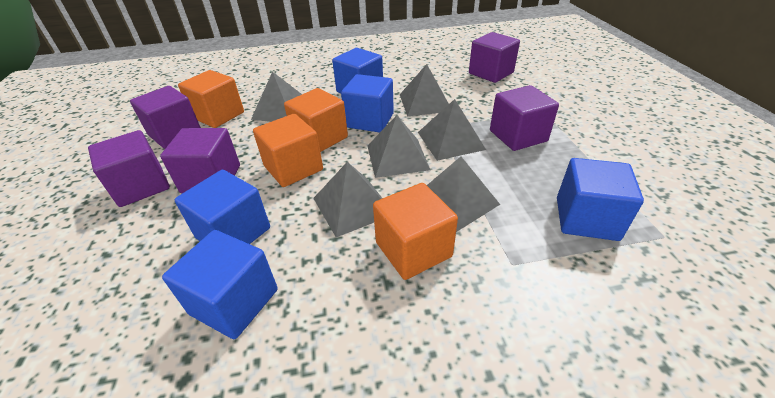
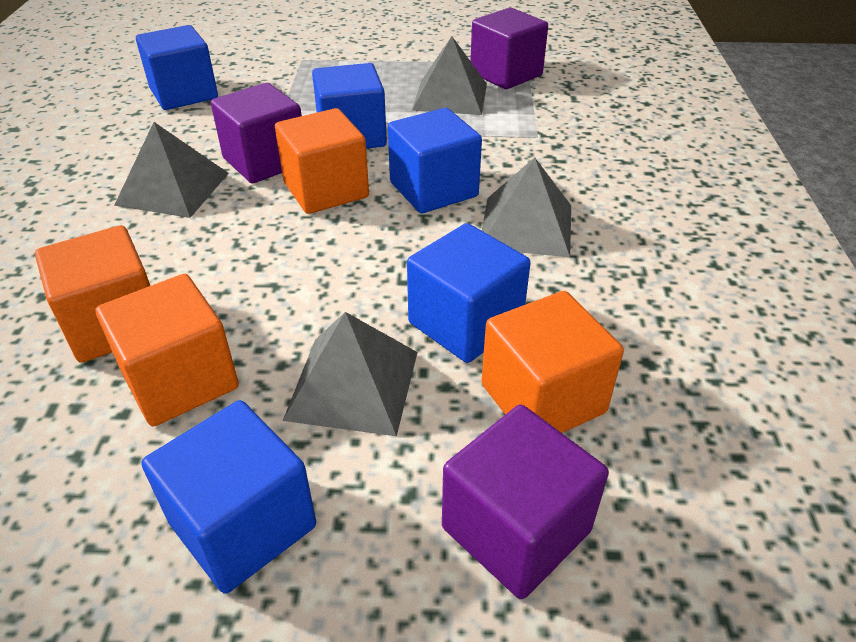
grey pyramid: [251,72,302,122] [313,162,382,238] [368,115,430,178] [400,64,449,116] [418,99,486,161] [427,157,500,232] = 6 -> [114,122,229,218] [283,312,418,436] [412,36,487,115] [482,157,571,257] = 4
purple cube: [88,130,170,207] [130,86,201,149] [160,128,240,193] [469,32,520,83] [490,85,559,151] = 5 -> [211,83,302,183] [442,405,609,599] [470,8,548,89] = 3

